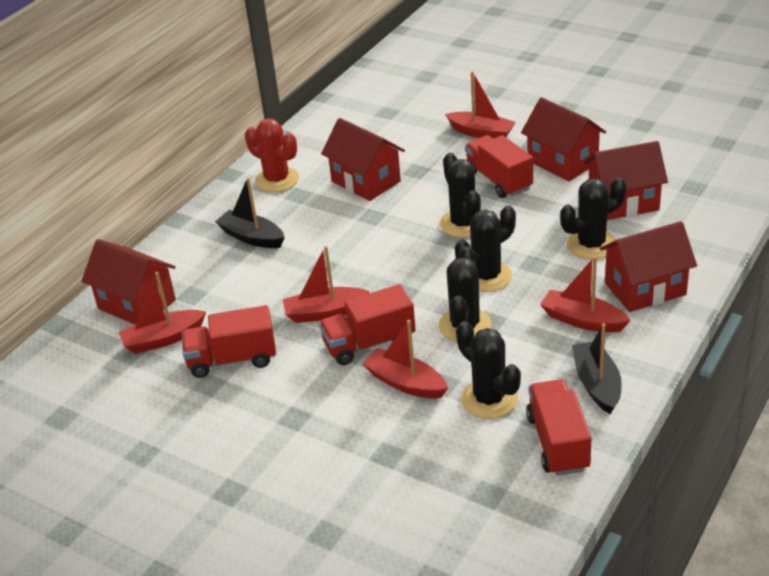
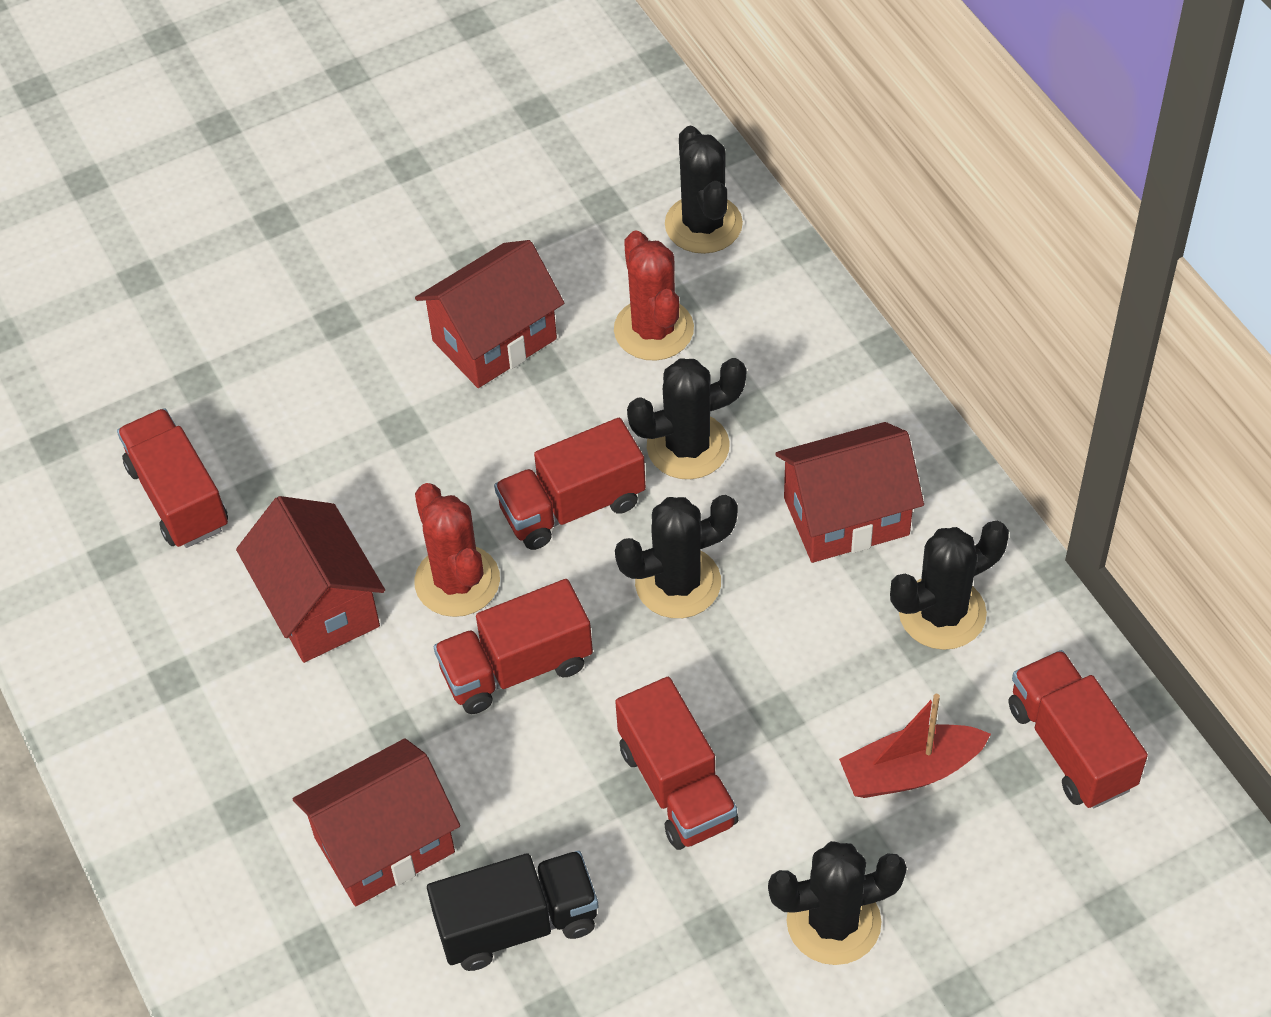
black boat: [215,178,285,248] [572,323,622,414] = 2 -> none = 0
black truck: none = 0 -> [427,851,598,971] = 1
red boat: [118,272,206,354] [283,246,370,323] [362,320,448,399] [445,71,516,139] [540,256,631,332] = 5 -> [839,694,991,798] = 1
red cactus: [245,118,299,192] = 1 -> [414,483,500,617] [614,231,694,361] = 2
red house: [82,239,176,325] [321,118,405,201] [521,97,606,182] [584,141,668,220] [600,221,697,312] = 5 -> [236,496,385,663] [293,738,460,906] [415,240,564,388] [776,422,924,563] = 4
red truck: [182,305,276,378] [319,284,416,365] [465,135,533,198] [526,379,592,476] = 4 -> [117,408,228,548] [434,579,593,714] [494,418,646,550] [615,677,738,850] [1009,650,1148,808] = 5

